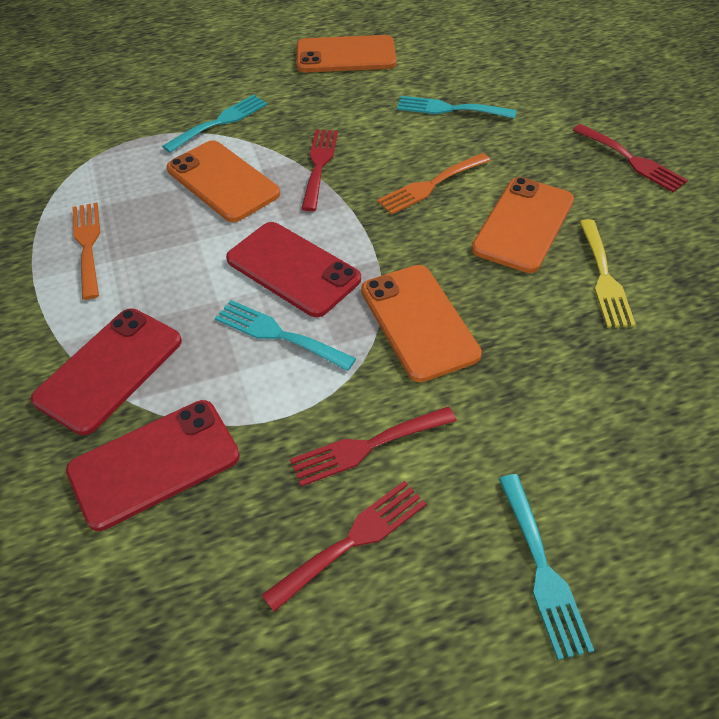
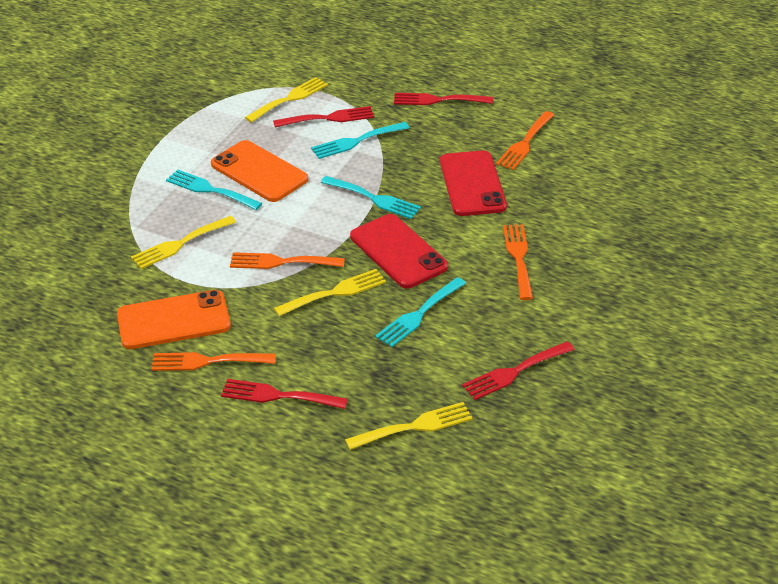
orange fork: [72,203,100,300] [377,153,491,215] = 2 -> [151,352,276,371] [230,252,345,269] [496,111,554,170] [503,224,533,300] = 4
orange phone: [167,140,280,222] [297,35,397,72] [361,265,482,382] [472,177,574,273] = 4 -> [117,290,231,349] [211,140,308,202] = 2
red phone: [31,308,182,435] [66,400,240,531] [226,222,361,317] = 3 -> [350,214,448,288] [440,150,507,216] = 2
yellow fork: [579,219,636,328] = 1 -> [131,216,236,269] [245,77,328,123] [274,269,386,316] [345,402,473,450] = 4

